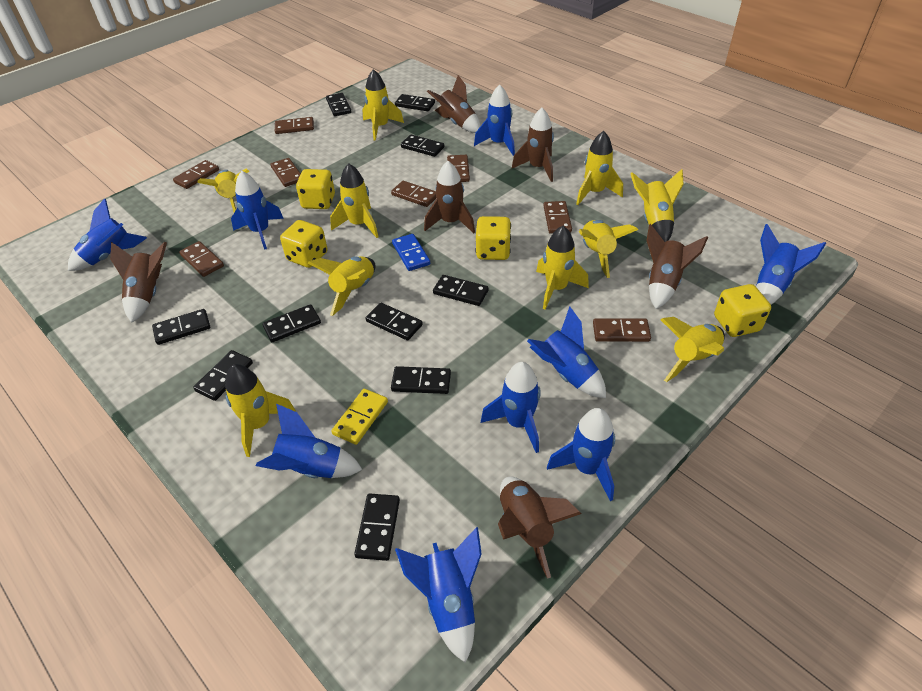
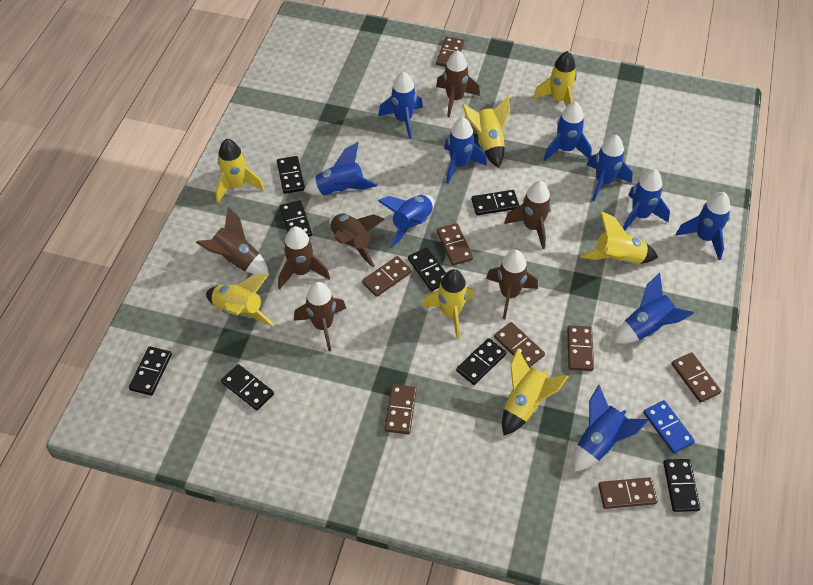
black domino: [152,309,210,345] [193,350,253,401] [262,304,321,342] [326,93,352,116] [354,493,400,561] [366,303,423,340] [391,366,451,394] [395,94,435,111] [401,135,444,157] [433,275,488,306] = 10 -> [129,346,172,396] [221,364,274,410] [277,156,305,194] [280,200,312,237] [408,247,446,291] [456,338,507,385] [471,190,520,215] [663,459,700,512] = 8
blue rocket: [68,199,147,271] [231,171,284,250] [256,404,362,478] [395,527,482,663] [474,85,515,156] [481,362,541,453] [527,306,606,398] [547,408,615,501] [756,224,826,305] = 9 -> [304,142,378,195] [378,71,423,139] [378,195,434,248] [444,117,487,184] [544,101,592,161] [573,385,649,472] [587,135,633,201] [614,273,694,344] [623,169,670,231] [676,192,730,260] = 10
brown rocket: [110,242,167,323] [424,161,475,234] [427,75,481,133] [498,477,581,579] [512,108,554,182] [646,224,708,309] = 6 -> [196,207,269,275] [278,226,330,289] [294,282,346,351] [329,213,385,267] [436,50,480,118] [486,250,538,319] [504,181,552,249] = 7
yellow dice: [280,220,328,268] [296,169,335,209] [475,216,511,260] [714,284,771,337] = 4 -> none = 0
yellow domino: [331,389,388,445] = 1 -> none = 0
yellow rocket: [197,168,249,212] [225,364,296,457] [308,256,376,316] [330,163,378,238] [362,69,404,140] [536,226,589,310] [576,131,623,205] [579,220,638,278] [630,169,684,242] [660,317,725,382] = 10 -> [206,274,274,326] [215,139,264,203] [422,269,474,339] [462,96,510,168] [502,348,569,435] [533,51,577,107] [580,211,658,264] = 7

